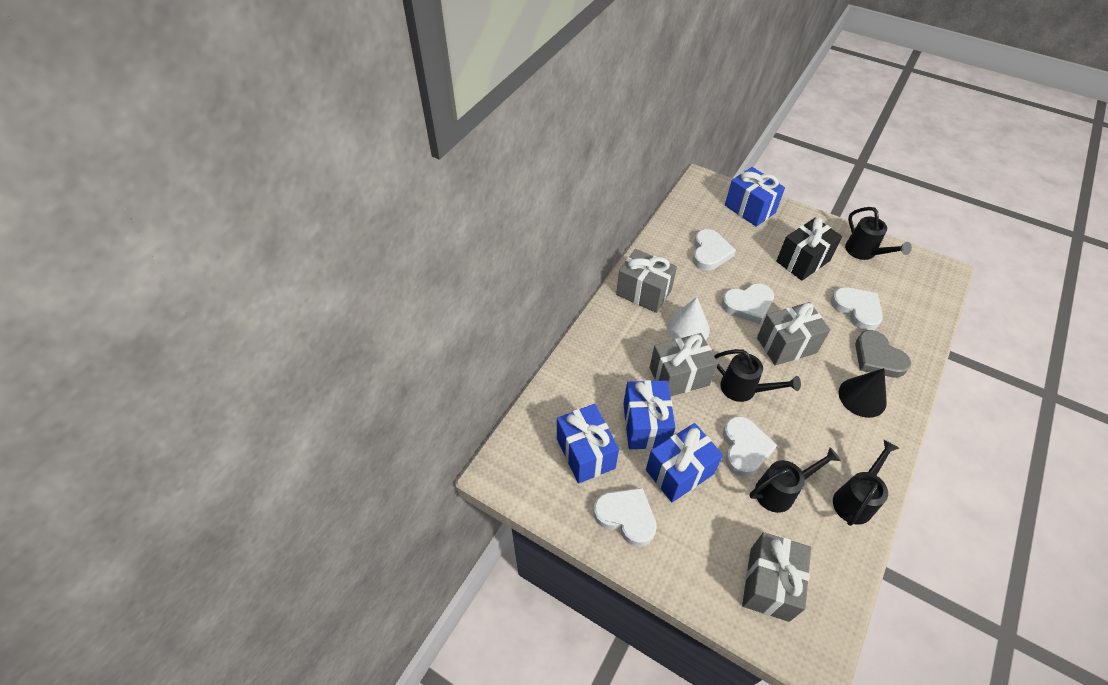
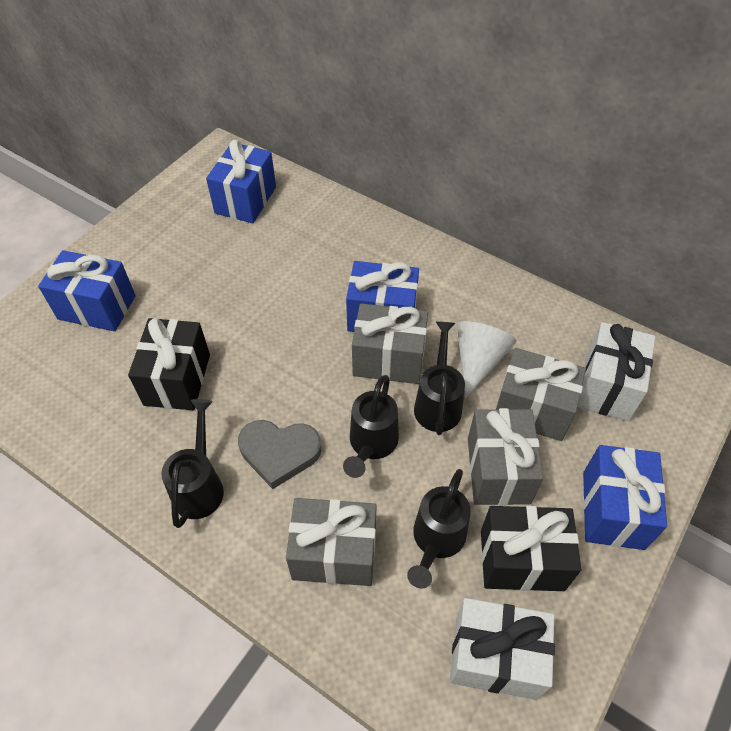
black cone: [839,368,887,418] = 1 -> none = 0
black gift: [776,218,842,281] = 1 -> [128,318,210,410] [481,506,581,591] = 2
white gift: none = 0 -> [450,598,555,700] [578,322,655,421] = 2
white heart: [594,488,657,546] [693,229,736,271] [721,283,774,324] [723,416,777,477] [831,287,883,331] = 5 -> none = 0

